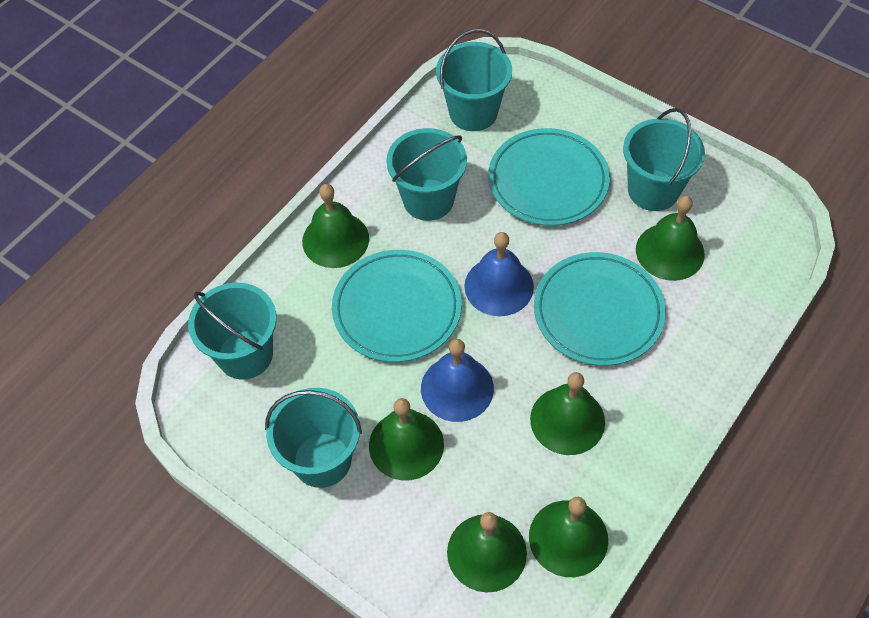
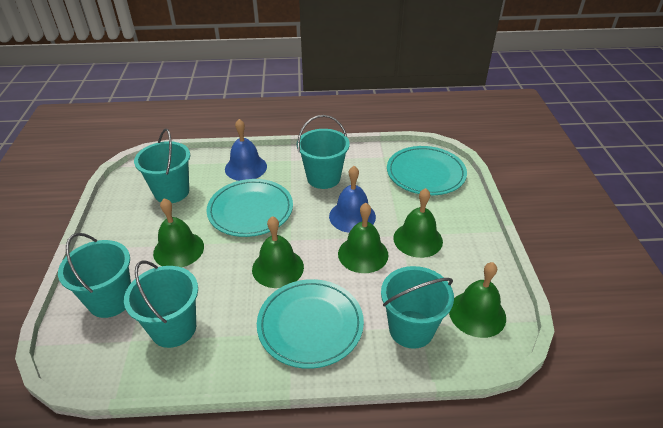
green bell: [302,184,369,268] [369,398,444,480] [447,512,527,593] [529,497,608,577] [530,372,605,455] [636,196,705,281] = 6 -> [153,198,204,268] [252,216,304,288] [338,203,389,273] [393,188,443,258] [449,262,506,338] = 5

